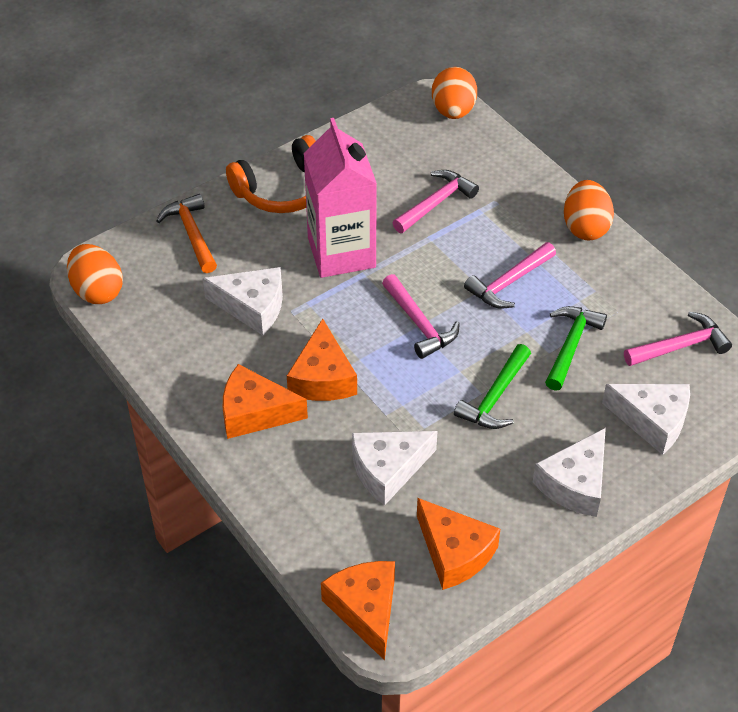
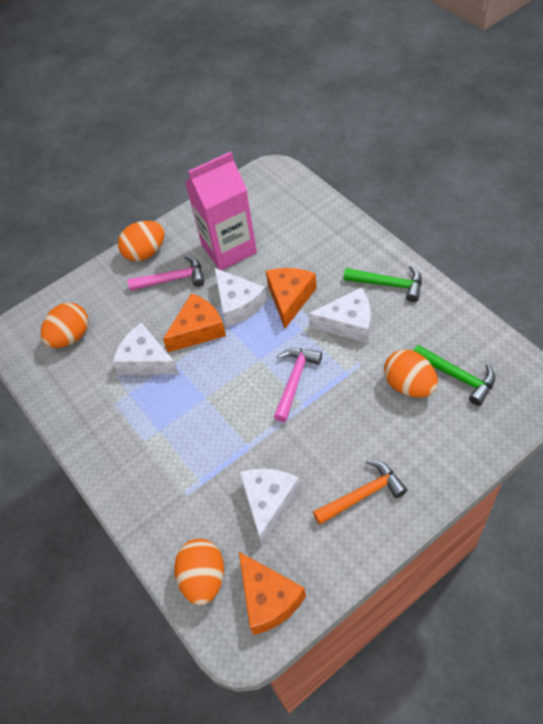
orange cheese: [223,364,308,439] [287,319,357,401] [321,561,395,660] [417,498,500,590] = 4 -> [163,293,226,352] [239,552,306,635] [266,268,317,329] = 3
orange egg: [67,244,123,304] [432,67,477,119] [564,180,614,240] = 3 -> [41,302,88,348] [118,221,165,261] [174,539,224,605] [384,350,438,397] = 4
orange headphones: [226,135,316,213] = 1 -> none = 0
pink hammer: [382,274,460,359] [392,170,479,233] [464,242,556,309] [624,312,732,366] = 4 -> [128,255,205,291] [274,348,322,422] = 2

